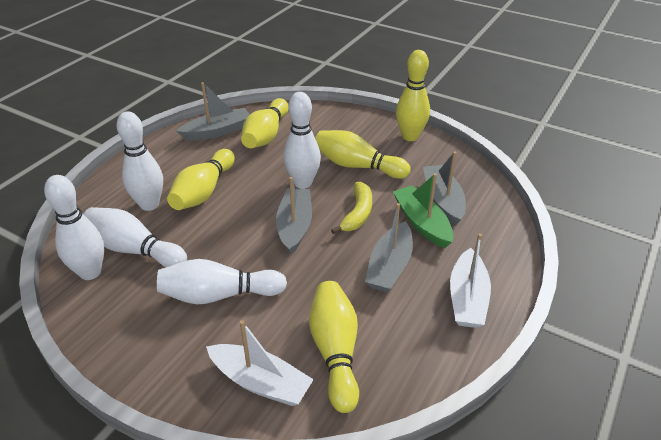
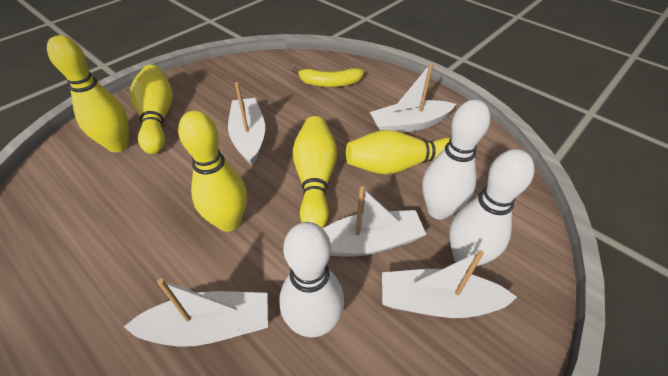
green boat: [393,173,453,248] = 1 -> none = 0
grey boat: [177,82,250,141] [276,177,312,254] [365,203,413,292] [423,151,466,226] = 4 -> none = 0
white boat: [206,320,314,406] [450,234,491,328] = 2 -> [124,278,268,347] [228,82,265,165] [323,186,427,257] [370,63,456,133] [382,250,517,318] = 5
white bowling pin: [44,175,104,280] [84,207,187,267] [116,111,163,211] [157,259,287,304] [283,92,321,189] = 5 -> [279,222,344,337] [422,100,490,220] [449,149,534,268] = 3

